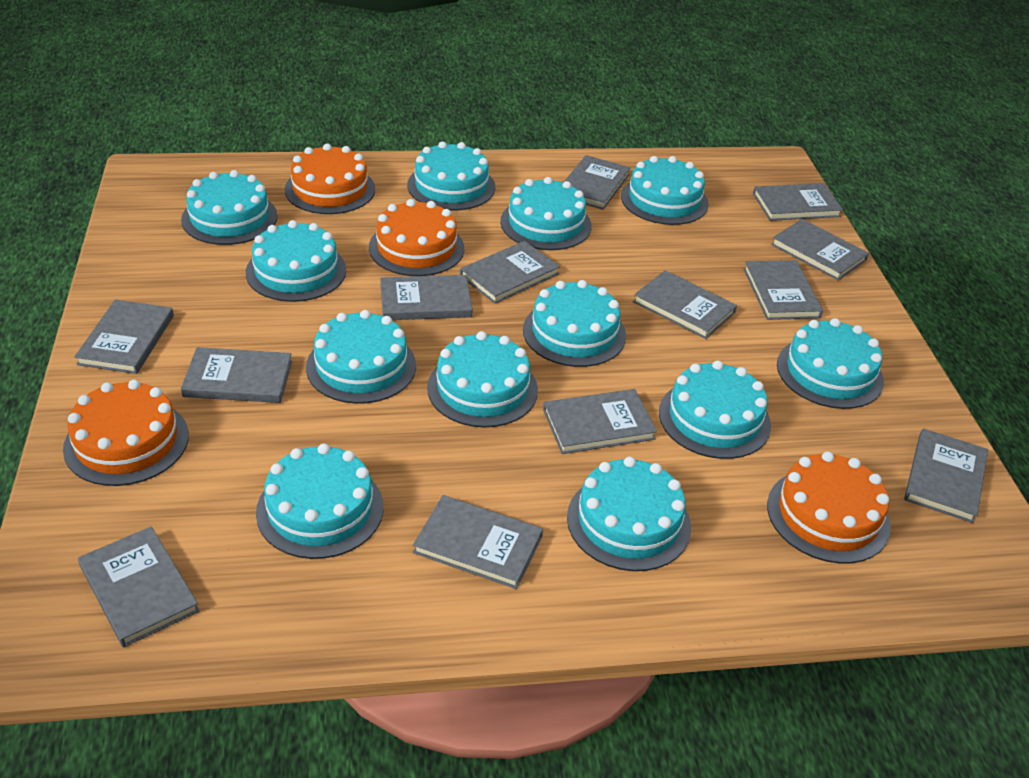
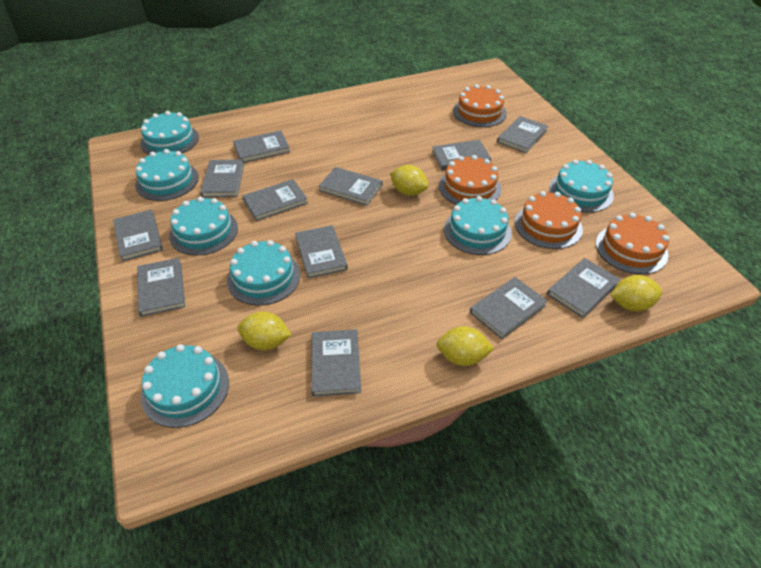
grey book: [74,299,174,374] [78,526,199,647] [181,347,292,403] [380,275,472,320] [413,495,543,589] [460,241,560,304] [543,389,657,454] [563,155,630,210] [633,270,737,339] [744,260,823,320] [753,183,843,221] [771,219,869,280] [904,428,988,523] = 13 -> [113,210,163,261] [137,258,185,317] [200,159,244,197] [233,130,290,163] [242,179,308,221] [295,225,348,278] [311,329,361,396] [319,167,382,206] [432,140,491,170] [470,277,548,339] [497,116,548,153] [547,258,621,318] = 12
turquoise cake: [181,170,278,245] [246,220,346,302] [256,444,383,559] [306,310,416,404] [407,141,495,211] [427,331,538,427] [500,177,592,250] [523,280,626,367] [567,457,691,571] [621,156,709,225] [659,361,771,459] [777,318,884,409] = 12 -> [135,149,199,201] [140,111,199,155] [141,344,229,428] [169,197,238,256] [227,240,300,305] [444,196,512,255] [549,160,614,213] = 7
yellow lemon: none = 0 -> [237,312,291,350] [390,165,429,196] [437,326,494,366] [611,275,662,311] = 4

